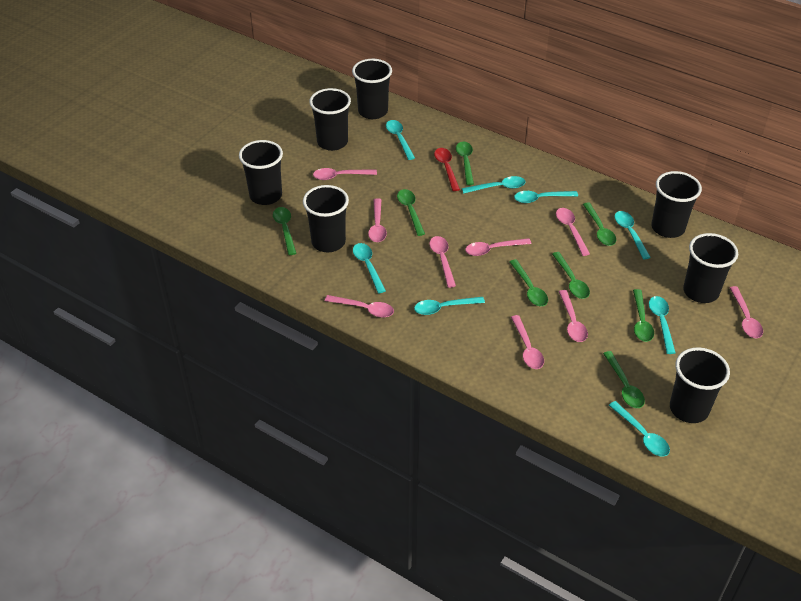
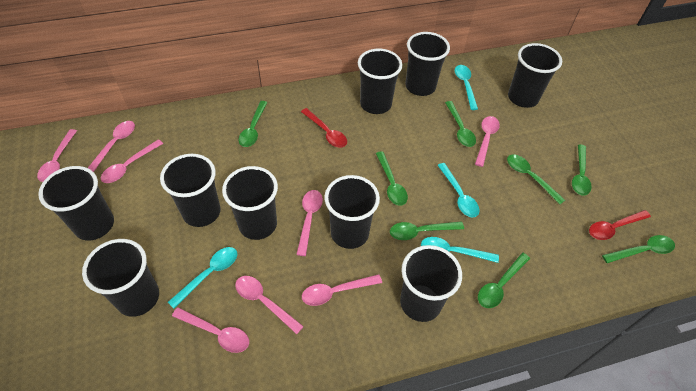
black cup: [239,140,283,205] [303,185,349,252] [309,88,351,151] [352,59,392,119] [651,171,702,238] [670,347,730,423] [683,233,738,303] = 7 -> [38,166,114,240] [82,239,159,317] [160,154,221,227] [222,166,278,240] [324,175,380,249] [358,48,402,114] [400,245,462,322] [405,32,450,96] [508,43,562,108] = 9
pink spoon: [313,168,377,180] [325,295,394,318] [368,198,387,242] [429,236,456,288] [465,238,531,256] [511,315,544,369] [556,208,590,256] [559,290,588,342] [730,286,763,338] = 9 -> [37,129,77,182] [88,121,135,172] [101,139,163,183] [172,307,249,353] [235,276,304,334] [296,190,323,256] [302,274,382,306] [475,116,500,167] = 8
red spoon: [434,148,460,191] = 1 -> [301,108,347,148] [589,210,651,240] = 2
turquoise spoon: [353,243,386,294] [386,120,415,160] [414,297,485,315] [462,176,526,194] [514,191,578,203] [609,401,670,457] [614,211,651,259] [649,296,676,354] = 8 -> [168,247,237,308] [421,237,499,263] [437,163,480,217] [455,65,478,110] = 4

